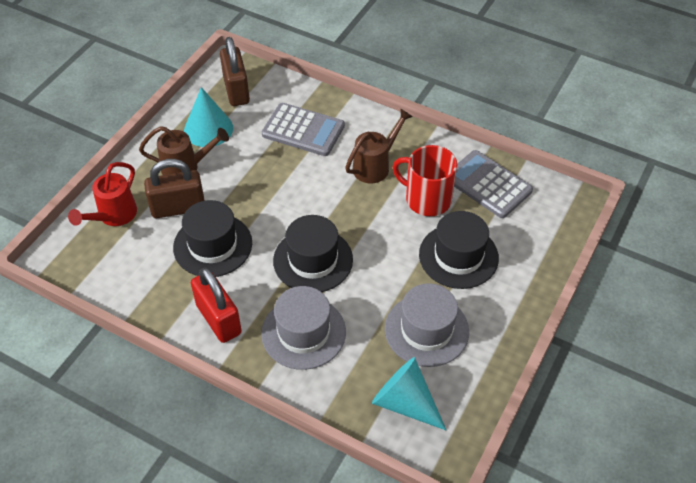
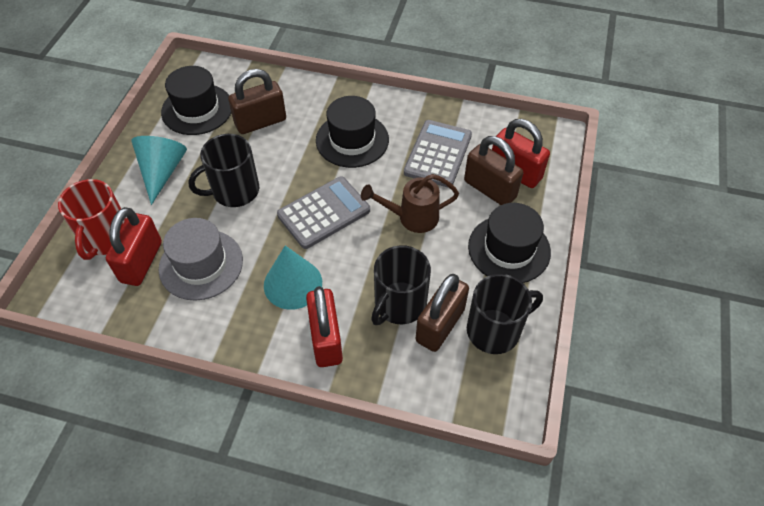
black mug: none = 0 -> [188,134,259,207] [371,245,431,325] [467,274,543,354] = 3
brown padlock: [144,159,205,218] [220,37,250,106] = 2 -> [228,69,286,134] [416,274,469,352] [464,136,523,205] = 3
brown watering can: [139,126,229,175] [345,108,413,183] = 2 -> [361,174,459,233] = 1
grey hat: [261,286,346,370] [385,283,469,367] = 2 -> [159,218,243,301] = 1
red padlock: [191,267,242,343] = 1 -> [106,207,162,286] [306,286,343,367] [492,119,550,188] = 3
red watering can: [68,162,137,226] = 1 -> none = 0

